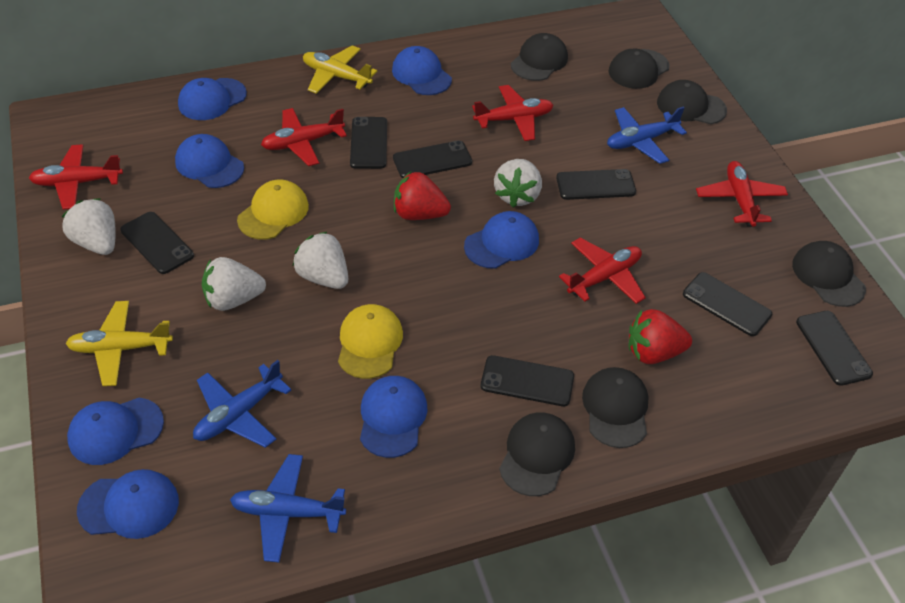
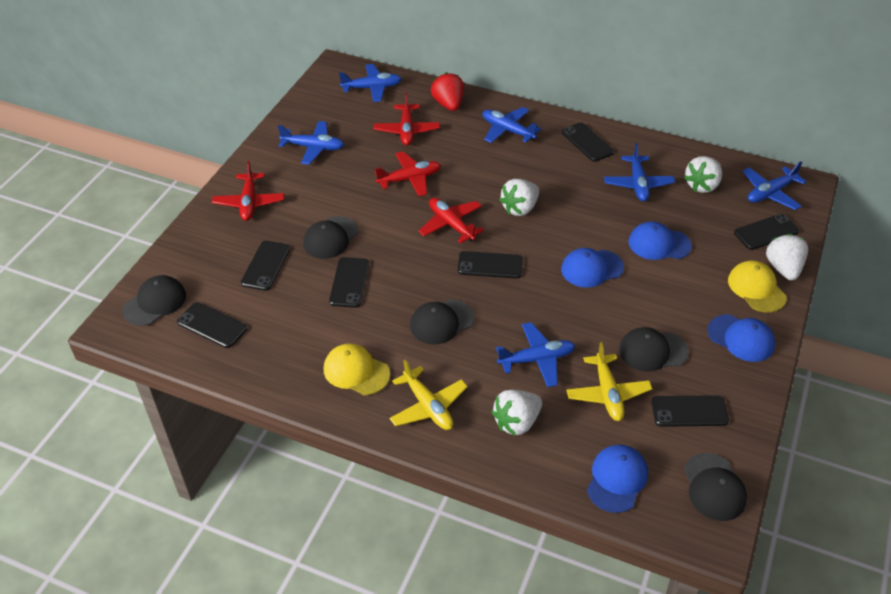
black cap: [499,412,575,496] [511,33,568,81] [582,367,649,448] [609,49,669,89] [657,80,727,124] [792,241,866,307] = 6 -> [122,275,186,326] [303,216,358,259] [410,299,474,345] [619,327,688,372] [684,453,747,521] = 5
blue cap: [67,398,164,465] [77,469,179,539] [175,134,244,188] [178,78,247,120] [360,376,427,458] [392,46,452,95] [464,211,539,269] = 7 -> [561,248,624,288] [587,445,648,513] [628,221,692,260] [707,315,775,362] = 4
blue plane: [193,360,292,448] [230,454,346,563] [607,107,687,164] = 3 -> [278,121,344,165] [339,64,402,102] [483,107,541,143] [496,322,575,387] [604,143,675,201] [743,161,807,210] = 6
red plane: [29,144,123,210] [261,108,347,166] [472,85,554,141] [559,238,646,304] [696,161,788,227] = 5 -> [212,161,284,221] [374,92,440,146] [374,151,441,196] [418,198,484,243] = 4
red strawberry: [394,172,451,220] [629,309,692,364] = 2 -> [431,72,464,111] = 1

